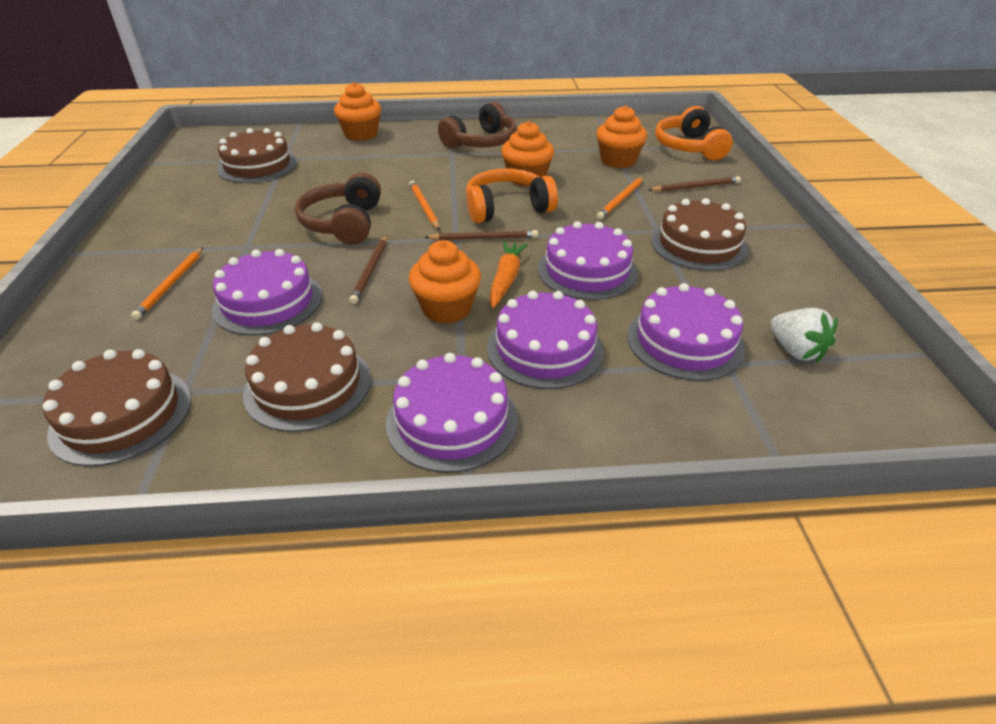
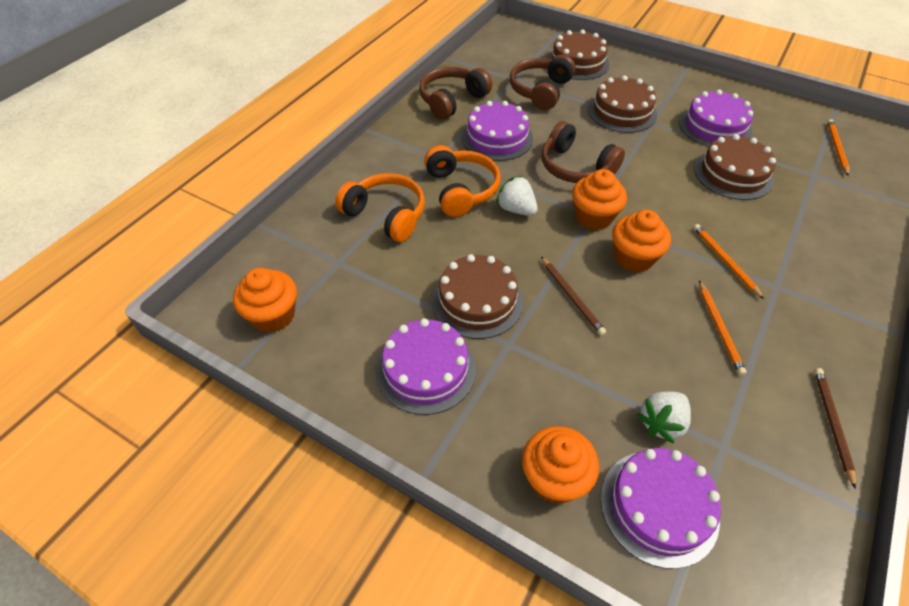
brown headphones: [295,172,381,245] [438,102,517,148] = 2 -> [419,67,492,120] [510,54,576,110] [541,121,625,183] = 3
brown pencil: [349,235,387,304] [425,230,538,241] [649,176,741,192] = 3 -> [541,257,606,336] [814,368,856,489] = 2
orange carrot: [489,241,528,308] = 1 -> none = 0
purple cake: [212,249,322,335] [386,353,518,473] [487,291,604,389] [538,221,638,300] [627,283,745,381] = 5 -> [376,318,476,415] [462,101,533,161] [601,448,721,569] [679,90,753,147] = 4
white strawberry: [771,308,838,363] = 1 -> [496,175,538,216] [637,392,691,444] = 2

